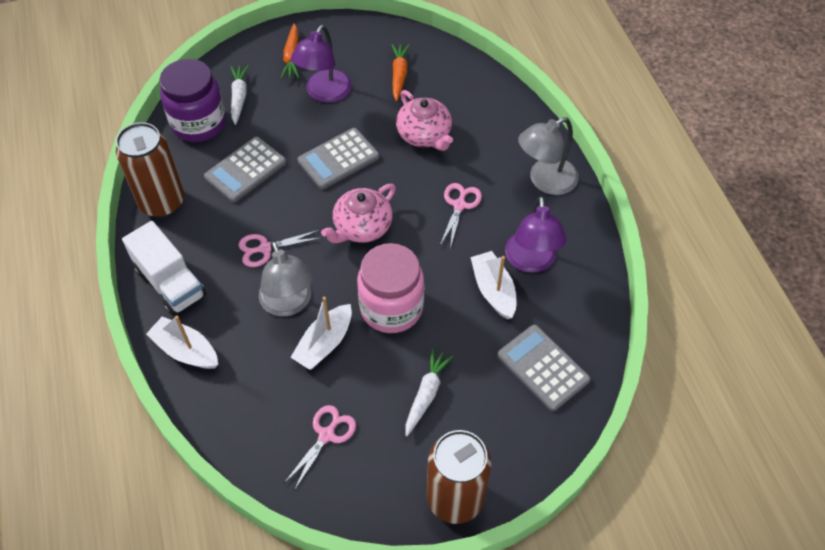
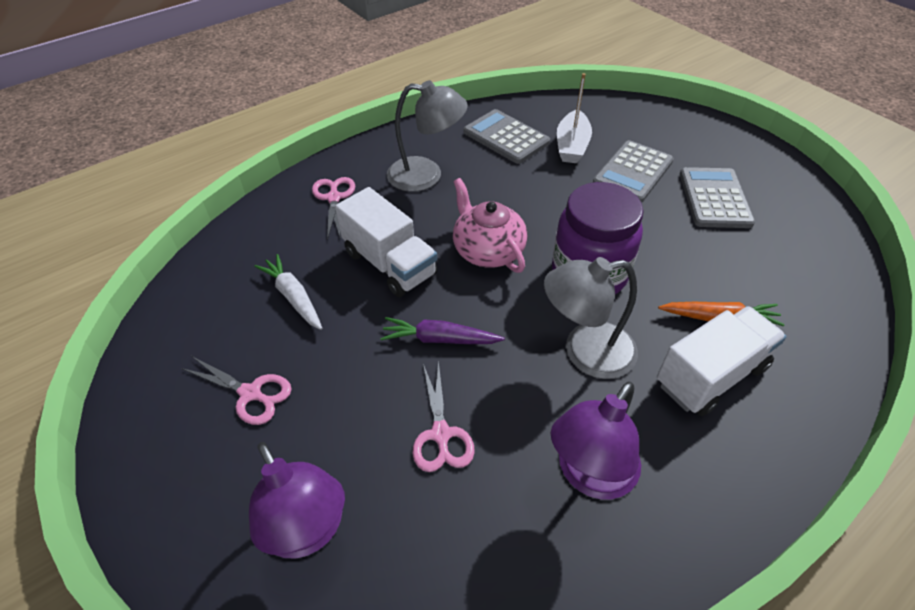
brown can: [116,122,184,218] [427,430,491,524] = 2 -> none = 0
orange carrot: [281,23,299,79] [392,44,410,101] = 2 -> [658,302,785,326] = 1
pink jar: [357,243,424,333] = 1 -> none = 0
pink teapot: [321,184,396,243] [396,90,453,151] = 2 -> [453,178,528,273] = 1
purple carrot: none = 0 -> [380,317,505,344] = 1
white boat: [146,316,218,369] [290,297,352,370] [470,251,516,320] = 3 -> [557,73,592,163] = 1
white carrot: [230,65,249,125] [406,349,453,437] = 2 -> [254,254,322,330] = 1
white truck: [122,221,206,316] = 1 -> [335,187,437,297] [657,306,787,416] = 2

